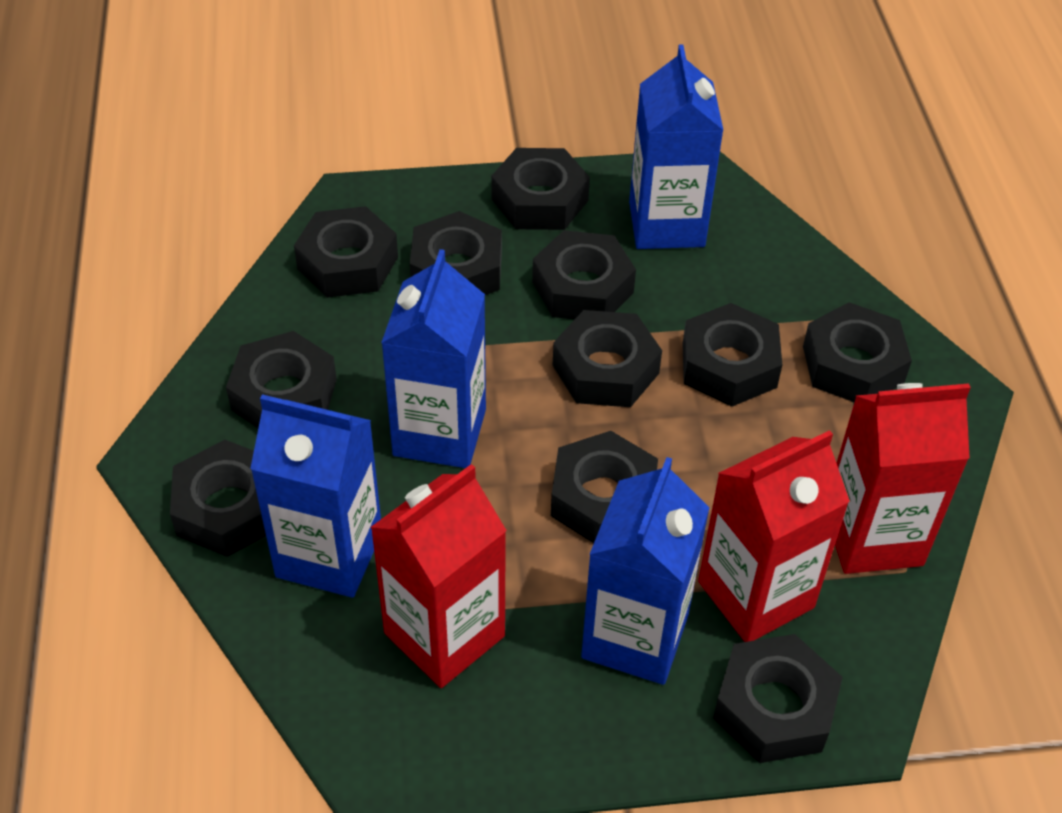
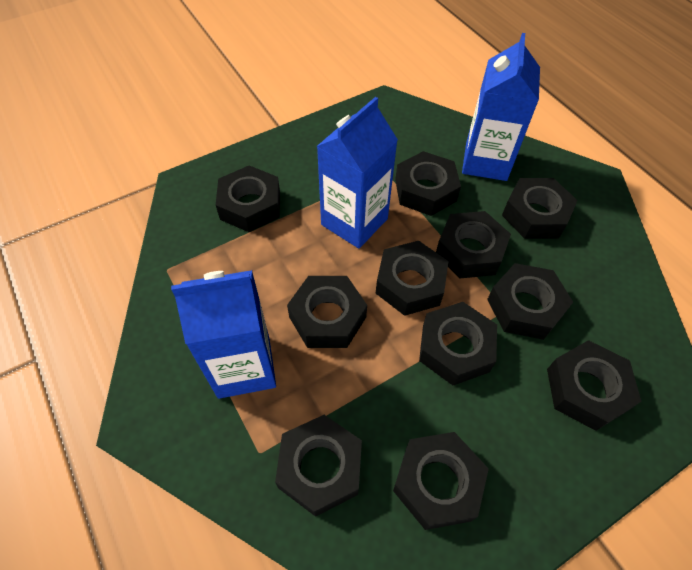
blue carton: [250,394,381,598] [381,249,486,468] [581,457,710,685] [629,44,724,249] = 4 -> [171,270,276,399] [317,97,398,248] [462,33,540,181] = 3
red carton: [370,464,507,688] [698,430,850,642] [835,383,971,574] = 3 -> none = 0

